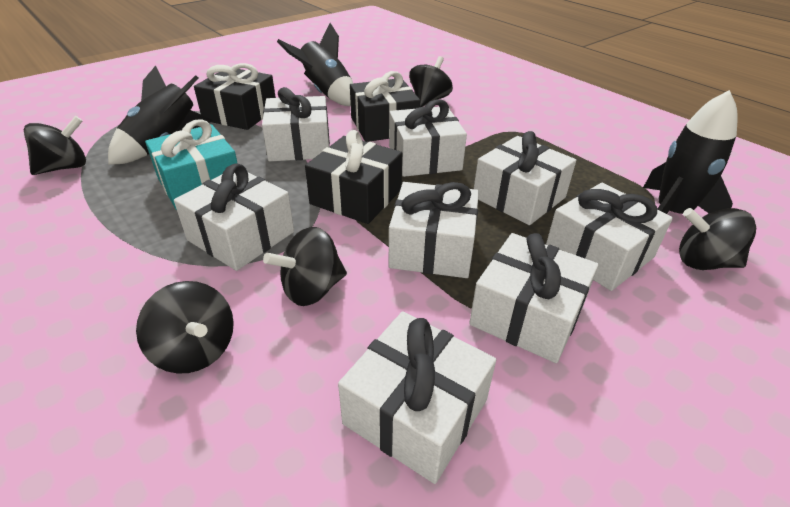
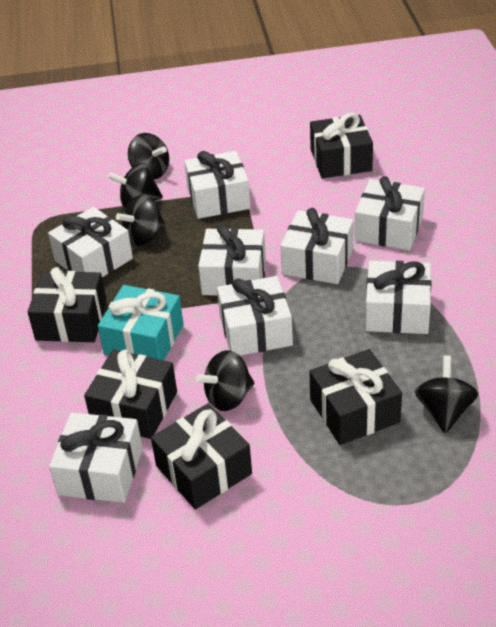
black gift: [194,63,276,130] [305,130,402,224] [350,71,420,142] = 3 -> [27,267,107,342] [84,349,177,439] [151,404,252,509] [309,349,402,445] [310,113,373,178] = 5
black rocket: [108,66,213,165] [277,23,353,106] [643,90,738,214] = 3 -> none = 0

